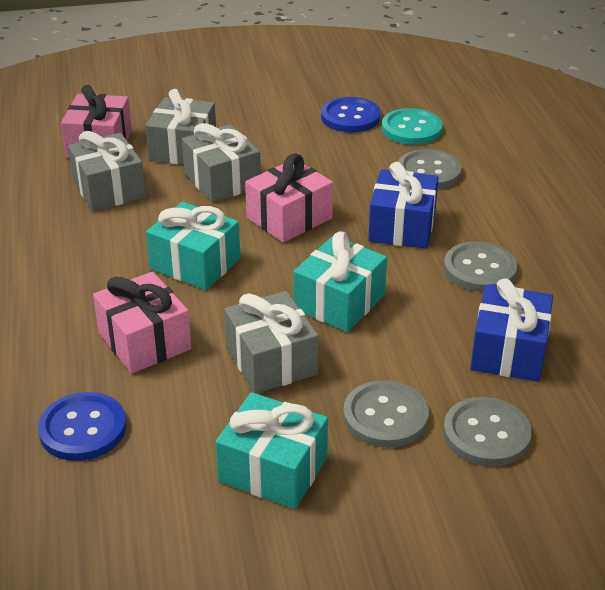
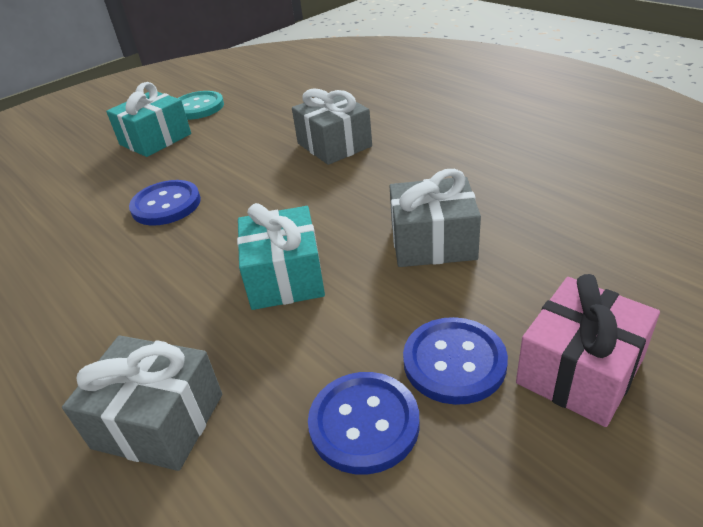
blue button: [38,392,126,461] [321,97,381,132] = 2 -> [129,180,201,226] [308,372,420,475] [403,317,508,405] = 3
blue gift: [368,162,439,249] [470,278,553,382] = 2 -> none = 0
grey button: [343,380,429,448] [398,149,462,189] [443,397,532,467] [444,241,518,292] = 4 -> none = 0
grey gift: [68,131,146,211] [146,89,216,165] [182,123,261,203] [224,291,319,394] = 4 -> [62,336,222,471] [292,88,372,165] [390,169,481,267] = 3
pink gift: [61,85,132,158] [93,272,192,374] [245,154,333,243] = 3 -> [516,274,660,427] = 1
turquoise gift: [146,202,240,290] [215,392,328,509] [293,231,387,332] = 3 -> [106,82,191,157] [237,203,325,310] = 2

